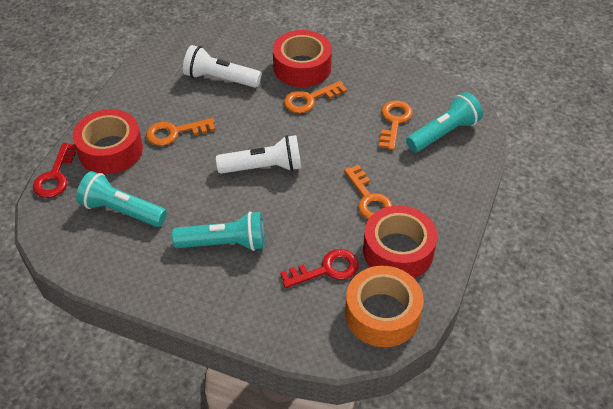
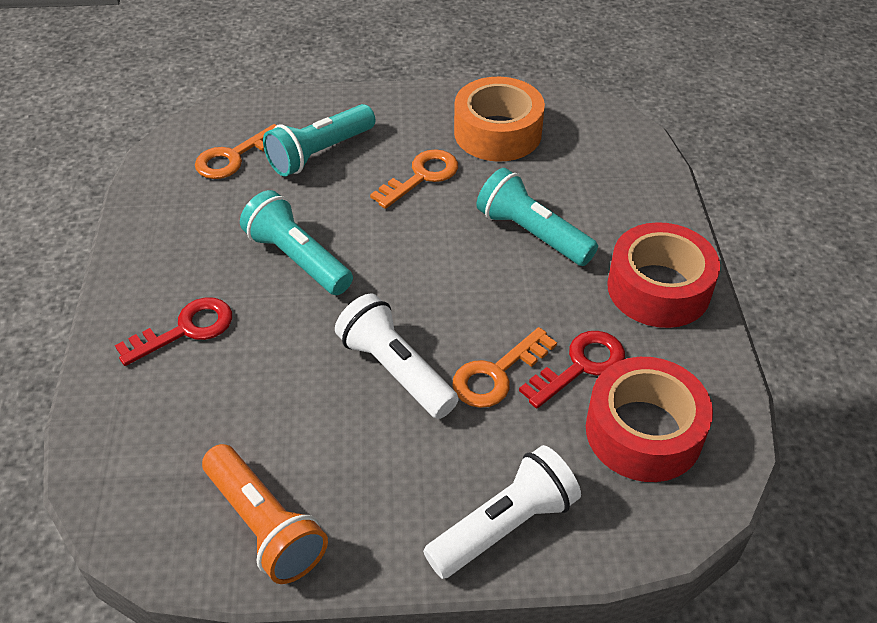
orange flashlight: none = 0 -> [202,444,328,584] = 1
orange key: [146,118,215,146] [284,81,347,113] [344,165,393,219] [379,100,413,150] = 4 -> [195,124,277,179] [370,149,458,209] [452,327,557,408] = 3
red tape: [73,109,143,174] [273,30,332,87] [363,205,437,278] = 3 -> [586,357,713,482] [607,222,720,328] = 2

